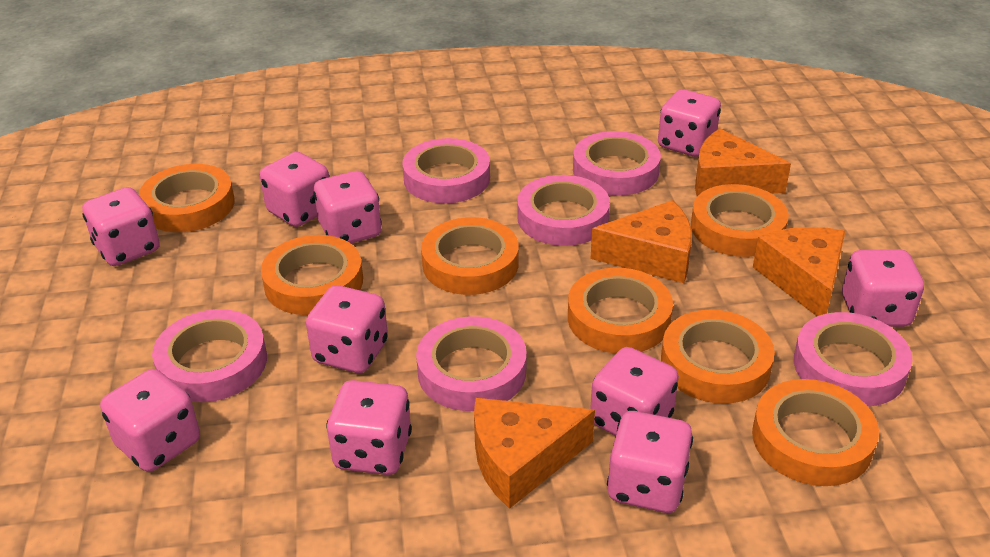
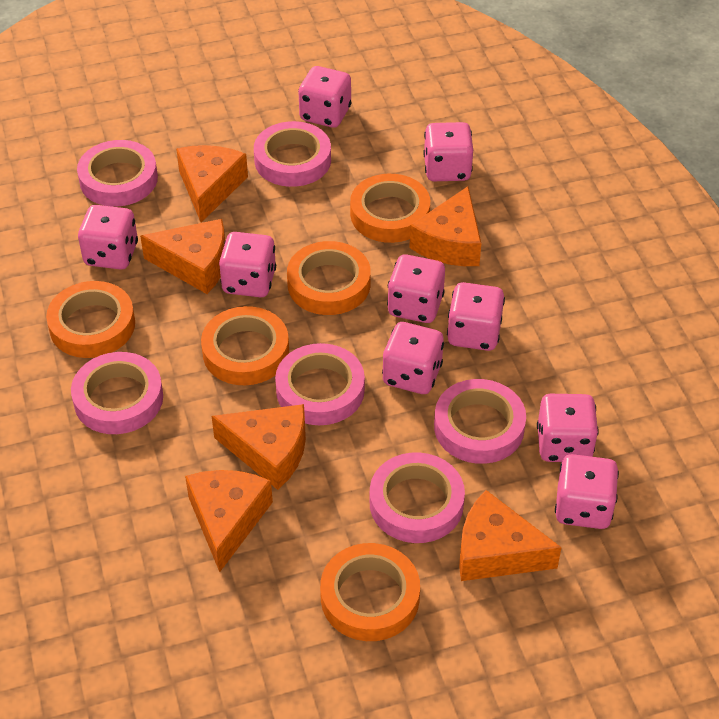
orange cheese: [474,398,595,509] [590,200,692,283] [695,128,791,196] [753,227,845,316] = 4 -> [140,219,225,294] [176,145,248,223] [185,470,273,572] [212,404,306,490] [409,186,481,266] [459,490,562,581] = 6
orange tape: [139,164,234,232] [261,235,363,315] [421,217,519,295] [568,268,673,354] [661,310,775,404] [691,184,789,257] [752,379,879,486] = 7 -> [46,281,135,358] [201,306,289,385] [287,241,371,315] [320,543,420,641] [350,174,430,243] = 5
pink dice: [82,187,160,266] [100,369,200,472] [260,152,329,227] [306,285,388,373] [313,171,382,243] [326,380,412,475] [590,347,679,436] [607,411,693,513] [658,89,721,157] [842,249,924,327] = 10 -> [78,205,138,270] [219,232,276,297] [298,66,351,128] [382,322,444,394] [387,254,445,323] [423,122,473,181] [447,282,505,351] [537,394,599,462] [555,454,619,529] = 9

